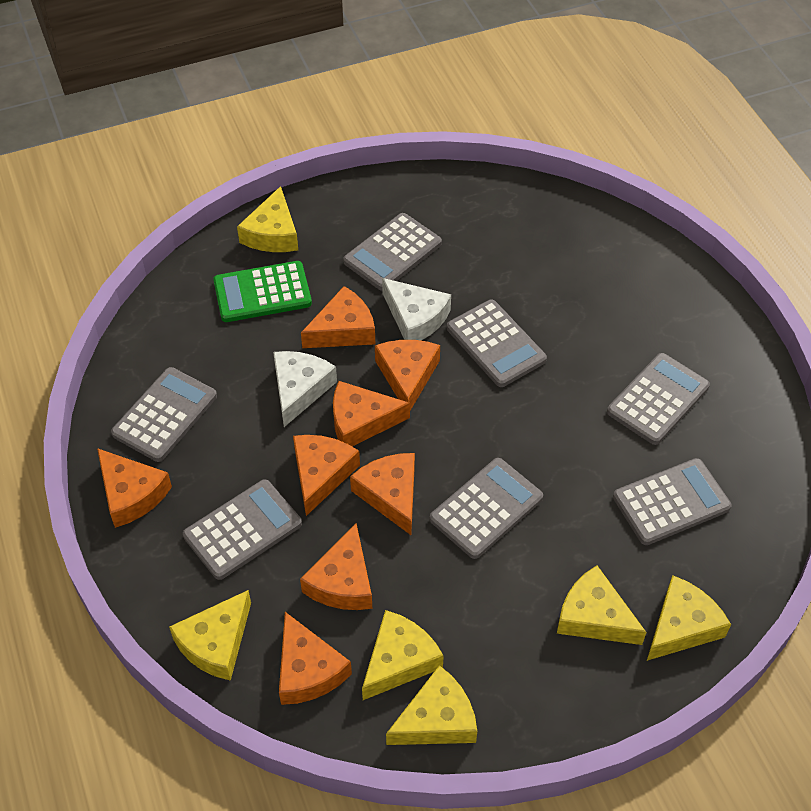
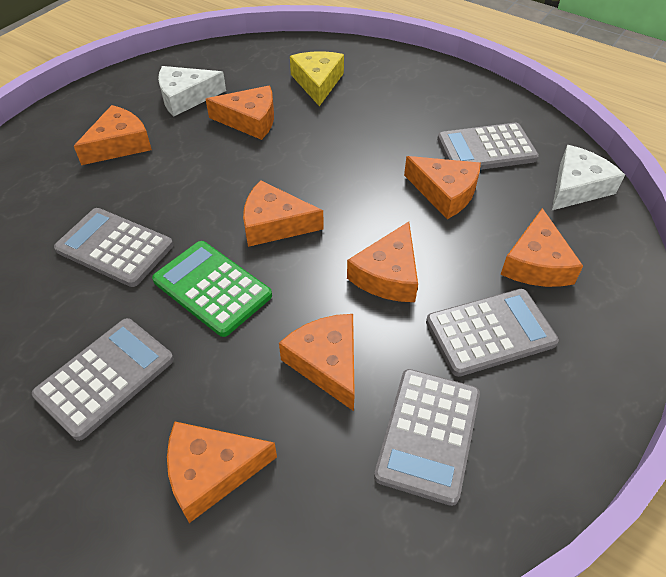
grey calculator: [111,367,217,462] [183,479,302,580] [343,213,442,291] [430,458,543,559] [447,300,547,387] [607,353,710,445] [613,458,732,545] = 7 -> [32,318,174,441] [54,208,173,287] [374,369,480,506] [426,289,559,377] [437,123,539,170] = 5
yellow cheese: [169,590,251,681] [237,186,298,252] [362,610,444,700] [386,665,477,745] [557,566,647,645] [647,575,731,661] = 6 -> [290,51,344,106] = 1

